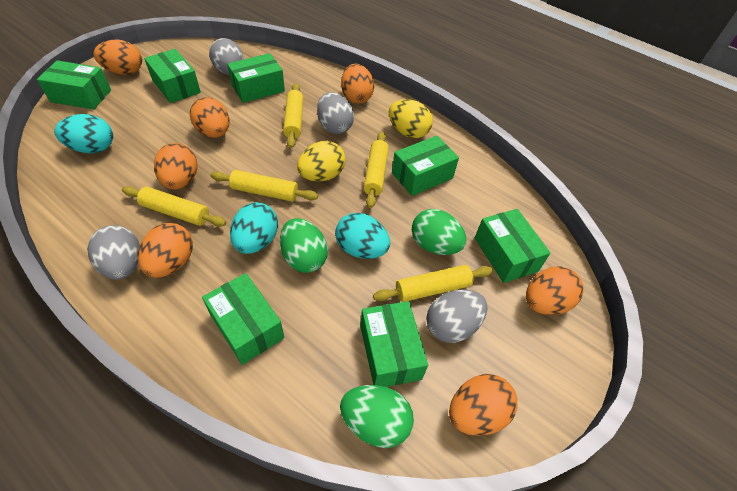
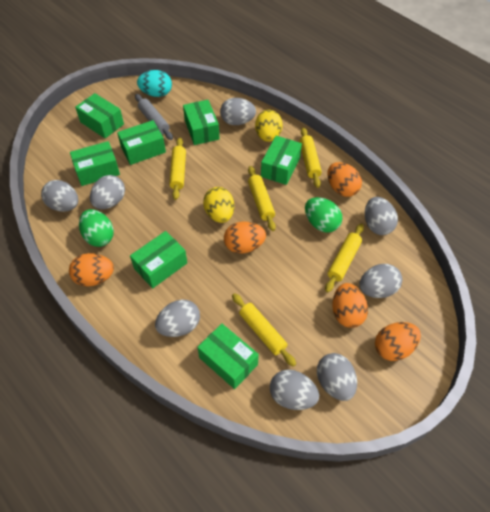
green egg: [280,218,328,273] [340,385,414,448] [412,209,466,255] = 3 -> [79,209,114,247] [305,197,342,233] = 2
grey egg: [87,225,140,280] [209,38,243,75] [317,92,354,134] [426,290,487,343] = 4 -> [41,180,78,212] [90,175,125,209] [155,300,200,337] [220,98,256,125] [270,369,319,410] [317,353,357,401] [359,264,402,298] [365,197,398,235] = 8
grey rolling pin: none = 0 -> [135,94,173,140] = 1
orange egg: [93,39,142,75] [138,223,193,278] [154,143,197,189] [190,97,229,138] [341,64,374,104] [449,374,517,436] [526,266,584,315] = 7 -> [69,253,114,287] [224,222,266,254] [327,162,362,197] [332,283,368,328] [375,322,421,361] = 5
turquoise egg: [54,114,113,153] [230,202,278,254] [335,213,390,259] = 3 -> [137,70,172,97] = 1

